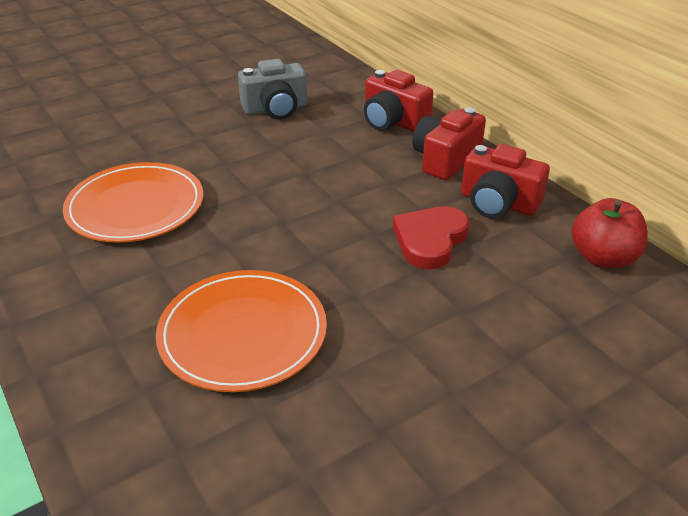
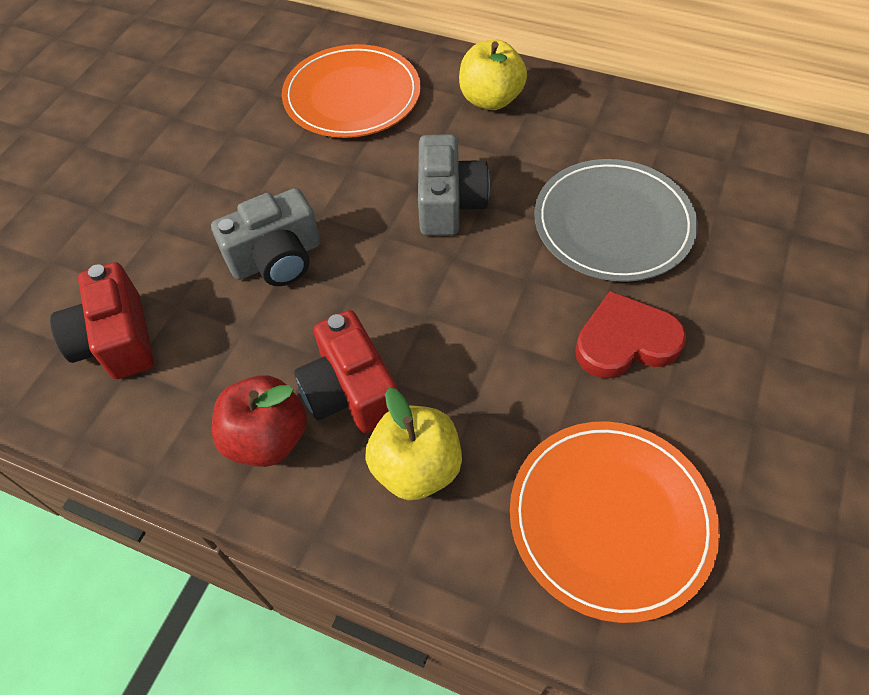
grey camera: [238,59,307,120] = 1 -> [211,188,320,286] [418,134,490,236] = 2
grey plate: none = 0 -> [535,159,698,282] = 1
red camera: [364,70,433,132] [412,107,486,180] [461,144,550,218] = 3 -> [50,262,154,379] [294,310,398,433] = 2
yellow apple: none = 0 -> [365,388,462,500] [459,40,527,110] = 2

